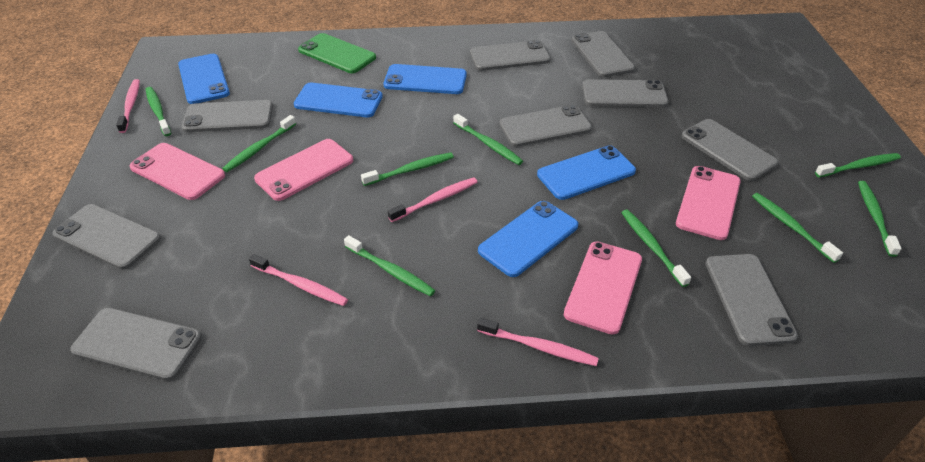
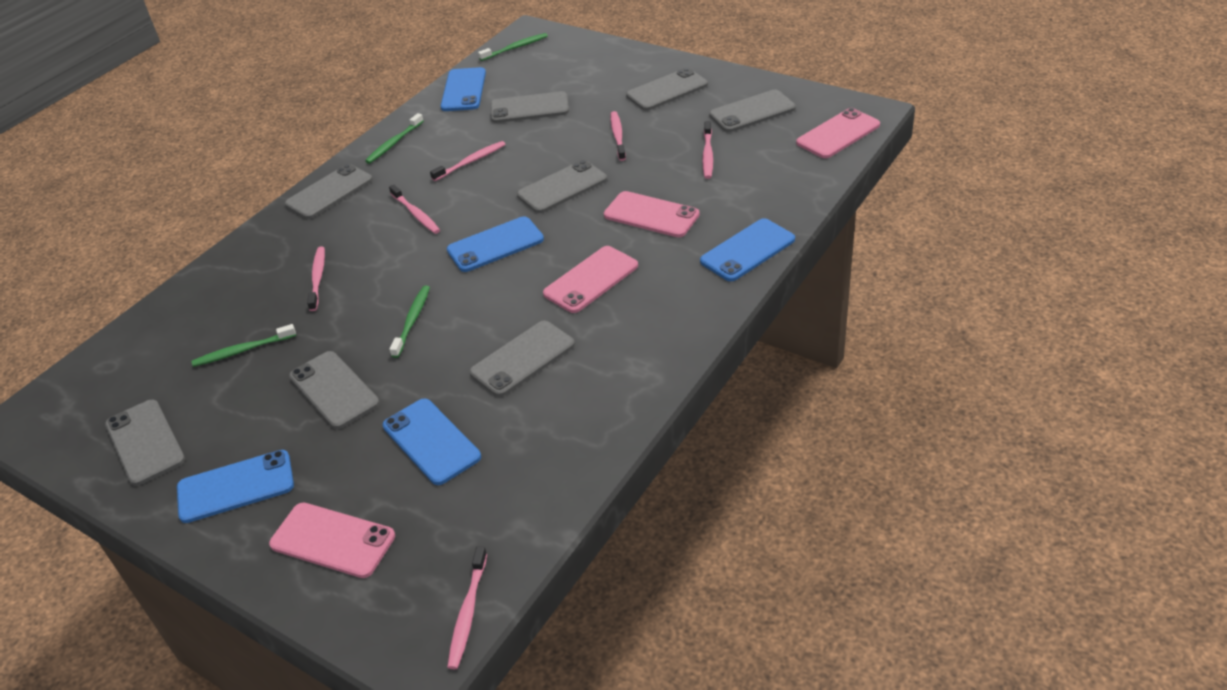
green phone: [298,33,376,73] = 1 -> none = 0
green toothbrush: [145,87,171,136] [222,115,296,172] [344,235,435,297] [361,152,454,186] [453,114,523,165] [621,209,691,287] [752,193,843,263] [815,153,901,177] [858,181,902,257] = 9 -> [191,324,296,367] [365,113,424,164] [389,286,430,358] [478,33,548,61] = 4
grey phone: [53,204,161,270] [70,308,202,381] [182,100,273,132] [470,40,551,71] [499,105,592,147] [571,31,635,77] [582,79,669,107] [681,119,778,181] [705,254,798,346] = 9 -> [105,400,185,486] [285,164,373,219] [289,351,380,429] [469,321,575,397] [491,91,569,123] [517,160,607,213] [626,68,708,110] [709,90,796,132] = 8
pink toothbrush: [116,79,140,133] [249,254,348,306] [388,177,477,222] [477,318,599,366] = 4 -> [307,246,325,311] [389,185,440,234] [430,141,506,181] [447,546,487,669] [610,111,626,161] [702,121,713,179] = 6

